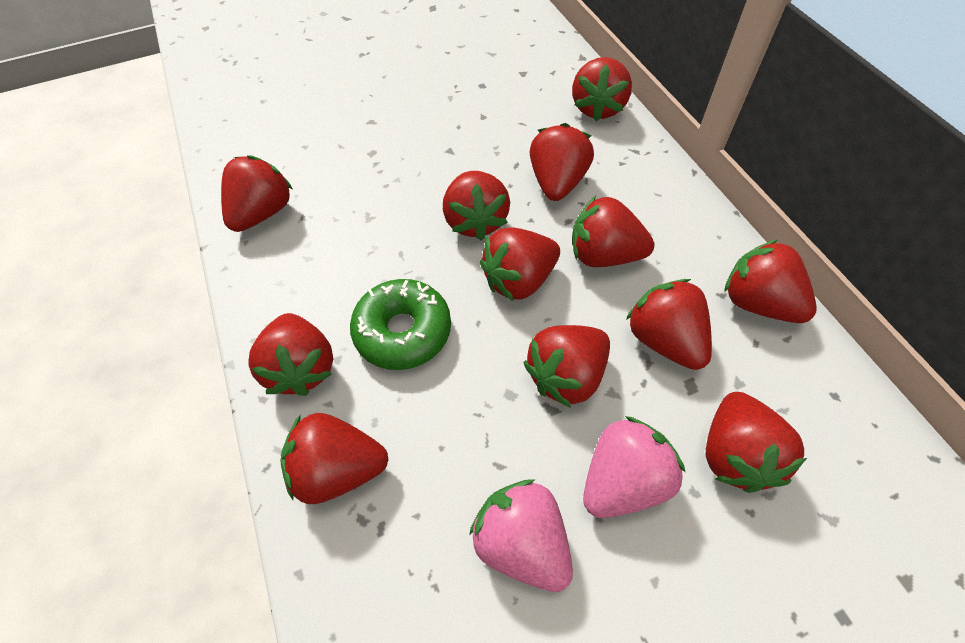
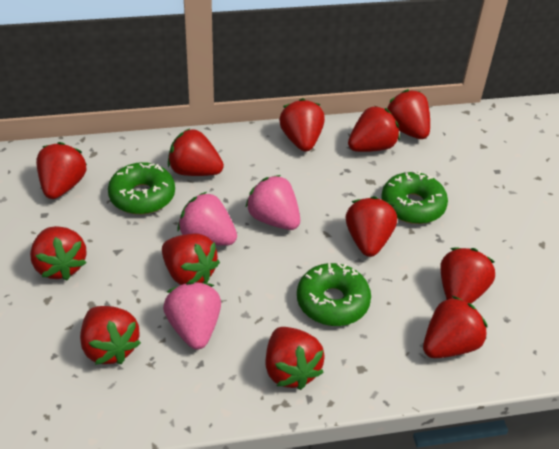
green donut: [350,279,451,370] = 1 -> [108,162,175,214] [297,263,371,326] [381,170,448,224] = 3
pink strawberry: [469,480,573,592] [583,416,686,518] = 2 -> [163,282,221,349] [178,192,237,246] [245,175,300,230] = 3

